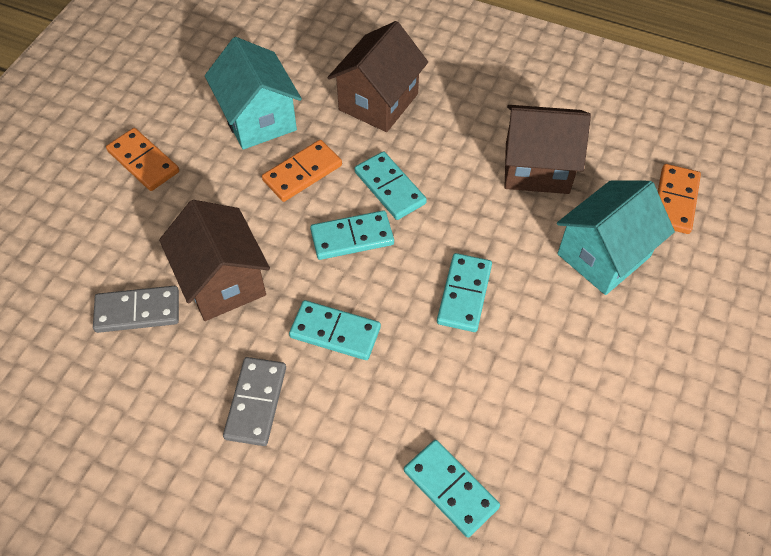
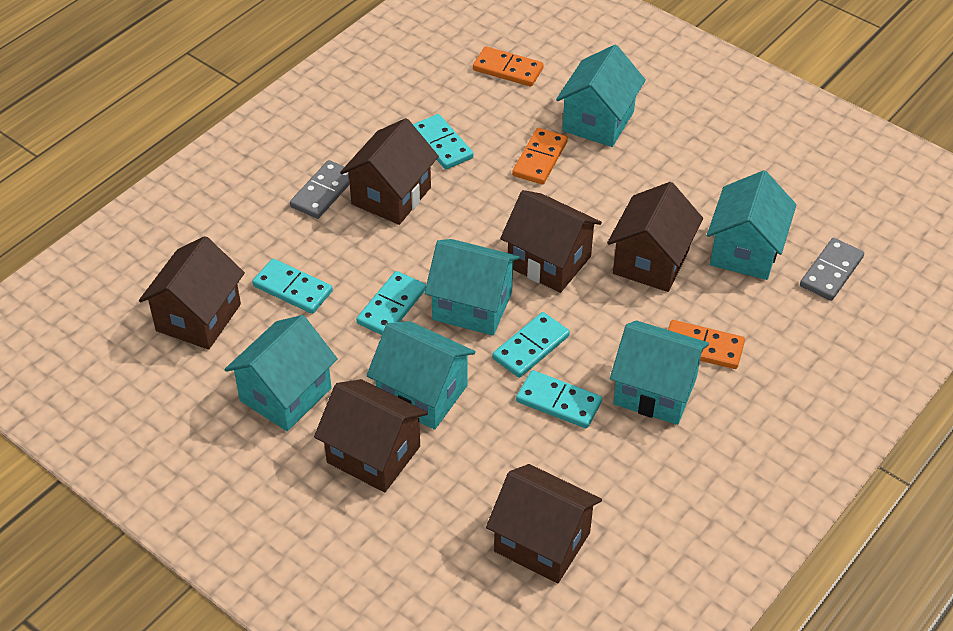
brown house: [159,200,270,321] [328,21,428,132] [504,105,591,194] = 3 -> [139,236,245,350] [314,379,428,492] [340,118,439,225] [486,464,602,583] [500,190,602,293] [607,182,703,292] = 6
turquoise house: [205,37,302,150] [557,181,675,295] = 2 -> [224,315,338,431] [366,321,476,430] [425,239,520,336] [556,45,646,147] [610,320,709,425] [707,171,796,280] = 6

